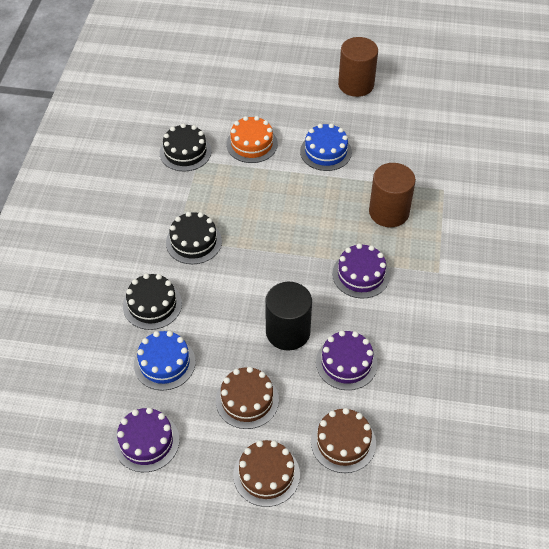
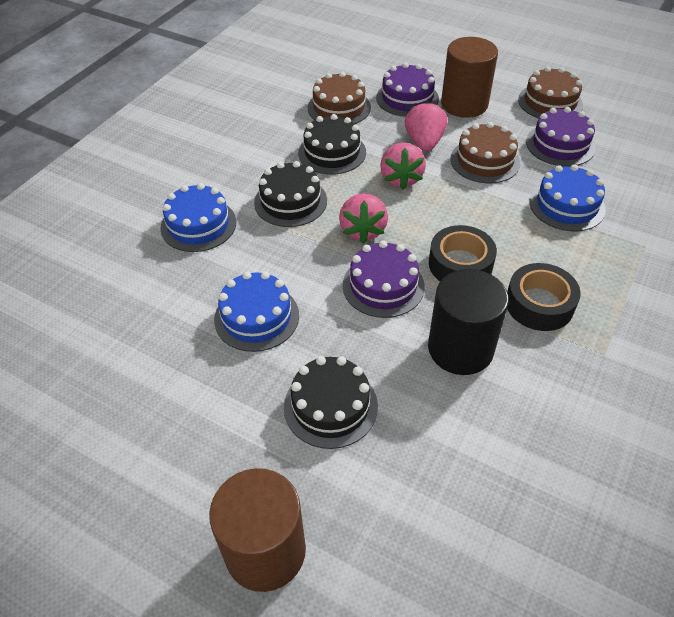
black tape: none = 0 -> [429,225,497,281] [507,263,581,331] = 2
blue cake: [134,331,196,391] [300,123,352,171] = 2 -> [160,183,236,252] [214,271,299,352] [529,164,606,231] = 3
orange cake: [226,116,278,163] = 1 -> none = 0
pink strawberry: none = 0 -> [339,193,388,244] [380,142,426,190] [405,101,447,152] = 3

